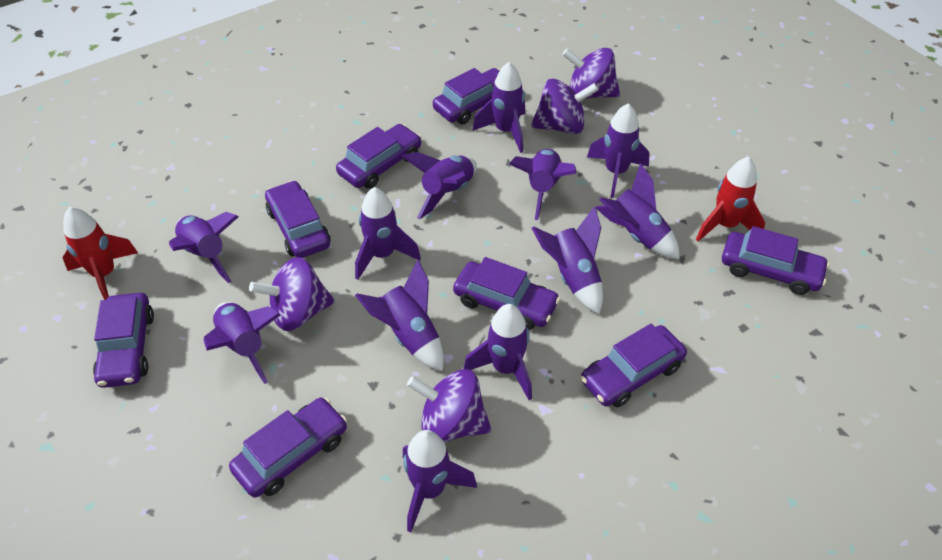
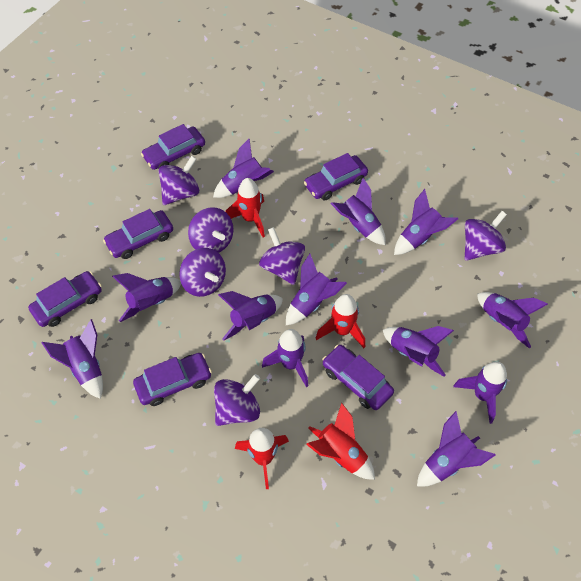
purple car: [93,293,154,388] [229,398,347,498] [265,180,330,258] [336,124,422,189] [433,68,500,124] [453,257,560,330] [580,323,687,408] [722,226,830,295] = 8 -> [28,271,102,327] [103,209,173,259] [133,353,212,406] [141,124,205,170] [304,153,368,200] [322,345,394,410] = 6
purple spinning top: [249,257,335,331] [407,369,491,442] [531,79,598,134] [562,48,620,99] = 4 -> [159,156,199,205] [179,248,226,297] [188,207,234,253] [214,374,260,426] [259,227,305,285] [464,211,507,261] = 6
red rocket: [62,207,138,300] [696,157,765,241] = 2 -> [226,178,265,238] [235,428,289,489] [306,402,375,480] [316,294,365,348] = 4

